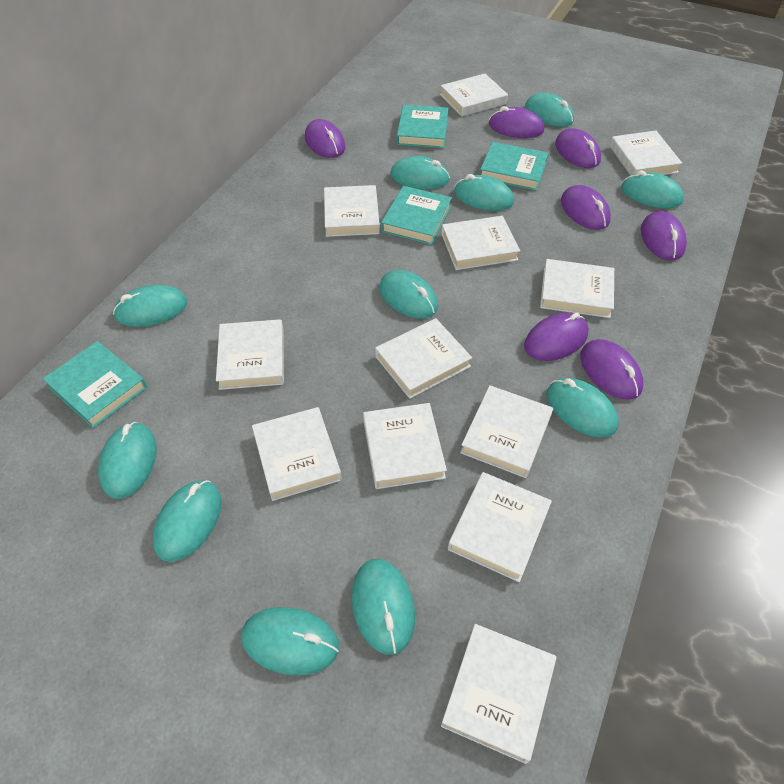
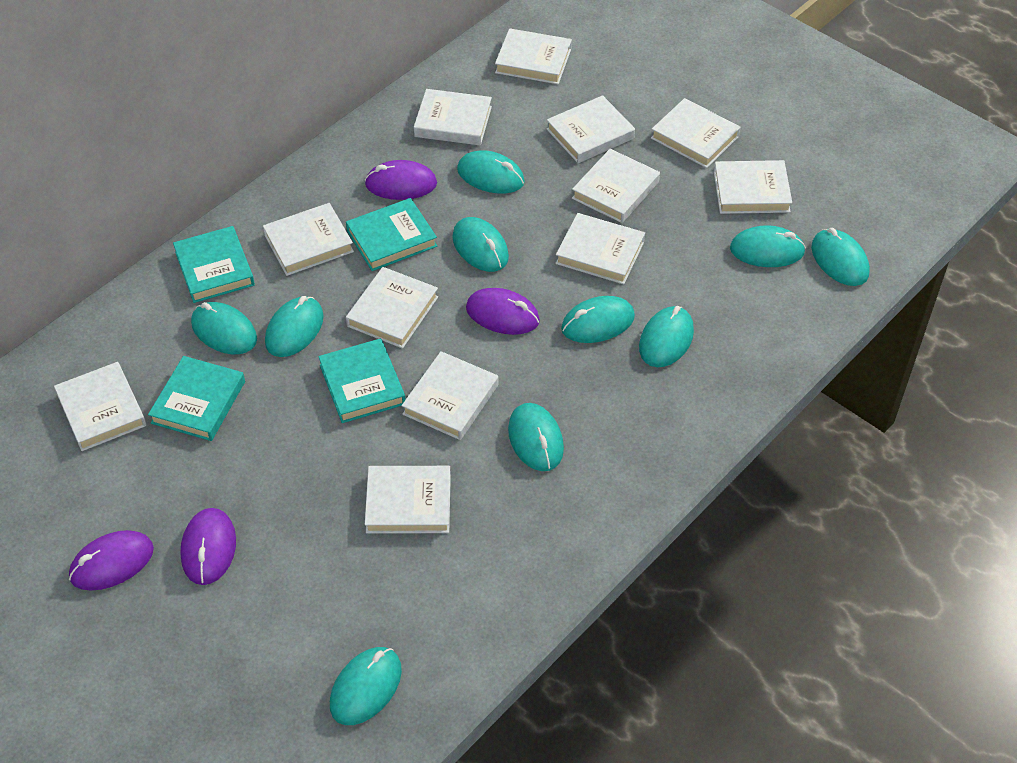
purple mouse: [305,119,345,158] [489,106,544,138] [524,313,589,361] [555,128,601,168] [561,185,611,230] [580,339,643,400] [641,211,687,261] = 7 -> [69,530,154,590] [180,508,236,585] [364,160,437,200] [466,288,540,335] = 4
turquoise mouse: [98,422,157,499] [113,285,187,327] [153,480,222,562] [241,607,339,675] [352,559,415,655] [379,270,438,319] [390,156,450,189] [454,174,514,211] [525,93,574,127] [546,378,619,438] [621,171,684,208] = 11 -> [191,302,257,354] [265,296,324,357] [330,647,402,725] [452,217,509,272] [457,150,525,194] [508,403,564,471] [561,296,635,343] [639,306,694,367] [730,225,806,267] [811,228,870,286] = 10

